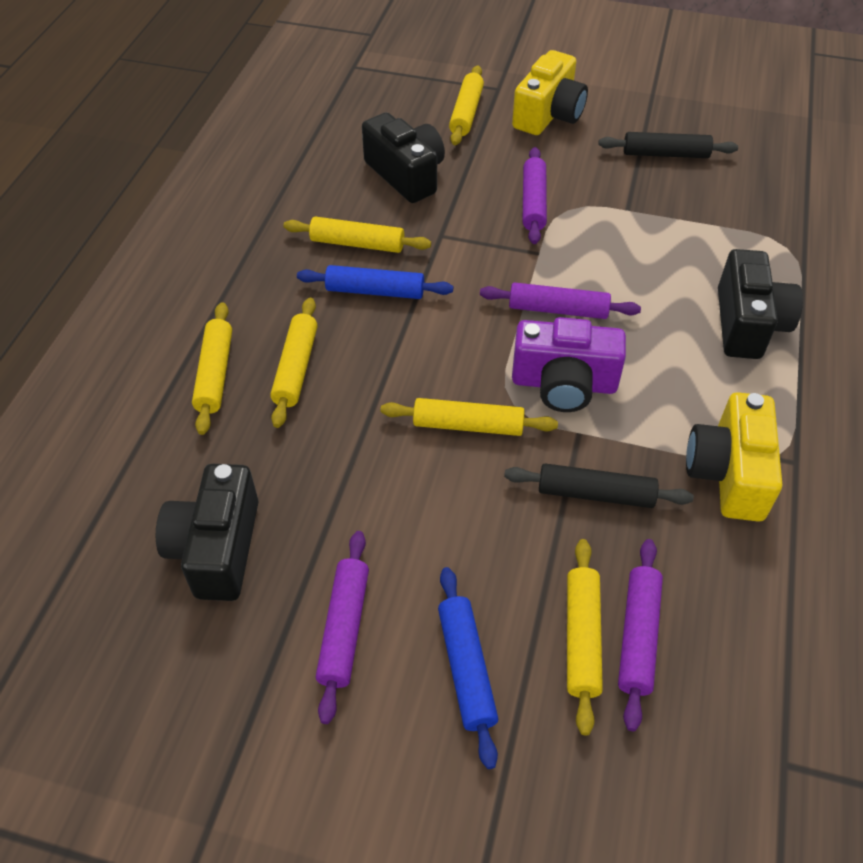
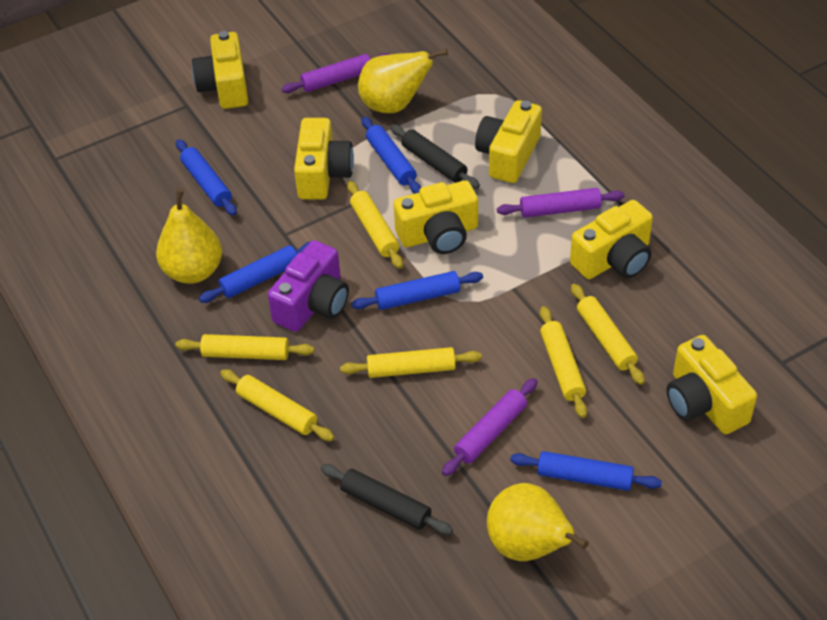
black camera: [156,464,258,601] [362,112,445,203] [718,249,803,359] = 3 -> none = 0
blue rolling pin: [297,265,453,299] [438,567,498,769] = 2 -> [176,139,237,216] [199,241,311,303] [351,271,483,310] [362,117,421,194] [510,451,662,491] = 5
purple rolling pin: [316,531,369,724] [480,282,641,319] [523,147,547,244] [618,539,663,731] = 4 -> [281,53,390,93] [442,378,538,476] [497,188,624,218] = 3
yellow camera: [512,50,588,135] [686,392,782,522] = 2 -> [192,31,248,109] [294,118,354,200] [393,180,478,254] [475,100,542,183] [570,200,653,279] [666,335,757,434] = 6
yellow pear: none = 0 -> [156,188,222,284] [358,49,448,113] [487,483,589,561] = 3

